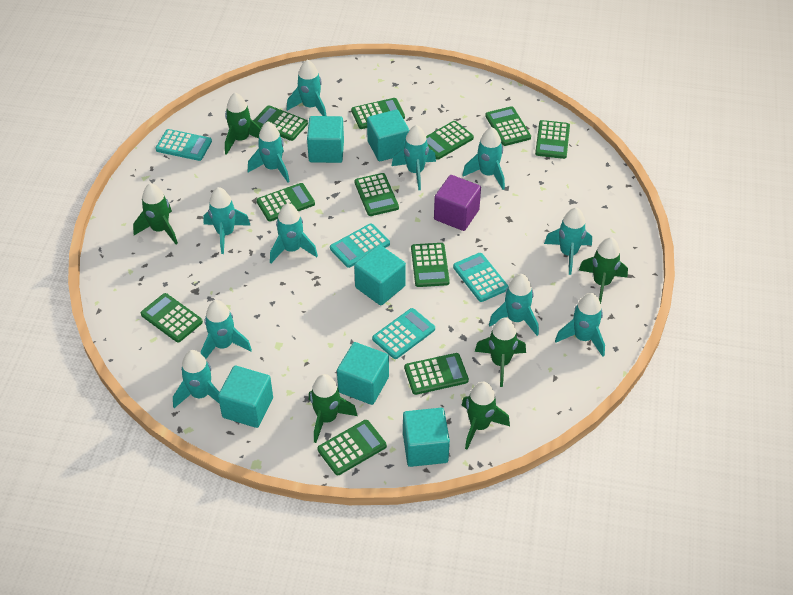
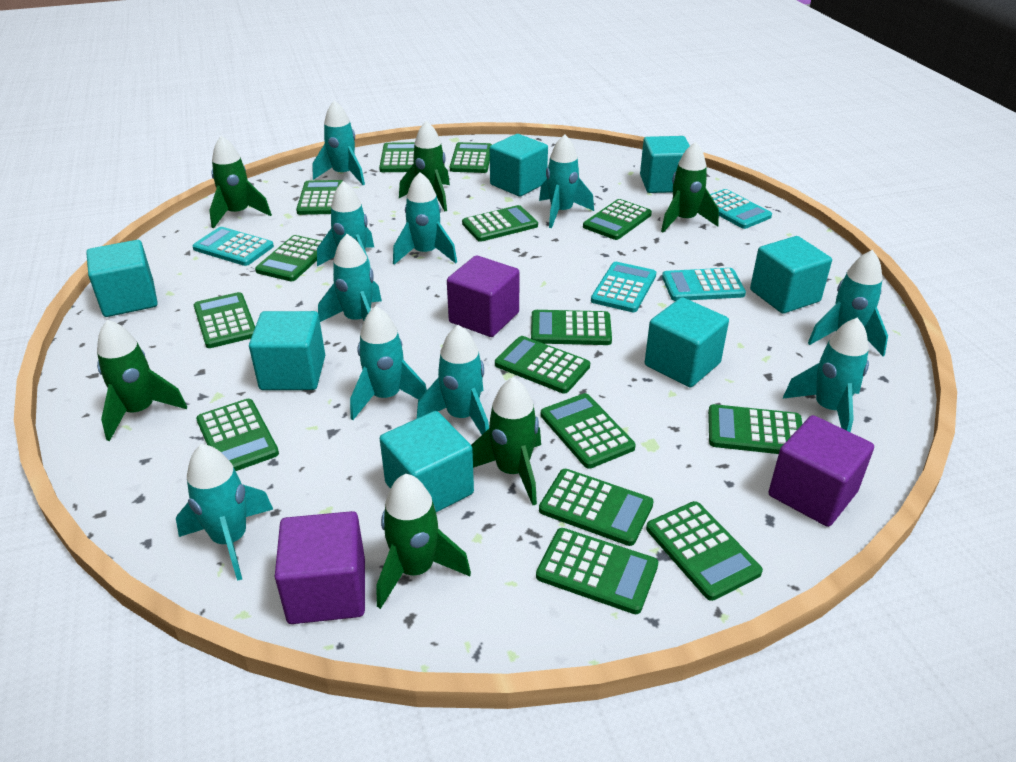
green calculator: [141,293,203,343] [253,105,308,141] [256,183,315,221] [317,420,387,475] [351,98,405,129] [354,173,399,216] [404,353,469,395] [411,243,450,287] [426,121,474,160] [485,106,531,146] [535,120,570,159] = 11 -> [194,292,255,348] [196,399,279,471] [255,235,322,281] [296,180,342,215] [379,142,415,172] [450,142,492,173] [462,205,538,242] [495,336,590,394] [531,310,612,345] [536,528,658,614] [539,469,654,546] [541,393,636,469] [583,199,652,240] [646,501,763,601] [708,404,802,454] = 15
purple cube: [434,175,481,231] = 1 -> [275,511,365,624] [447,255,520,337] [768,415,874,527] = 3
turquoise cube: [218,366,273,428] [307,116,344,163] [337,342,389,405] [354,245,406,306] [367,109,409,162] [403,408,450,467] = 6 -> [86,240,158,317] [249,311,325,390] [380,411,474,512] [490,134,548,197] [640,136,690,193] [645,297,729,387] [750,236,832,314] = 7
turquoise rocket: [173,350,219,408] [201,300,252,359] [203,187,250,254] [248,121,290,182] [270,203,318,263] [287,59,326,116] [392,125,436,190] [462,127,505,190] [489,274,539,336] [544,207,592,275] [555,293,605,357] = 11 -> [176,444,274,581] [313,100,365,185] [317,181,374,268] [318,234,382,322] [350,306,427,420] [393,172,457,265] [417,325,489,435] [539,134,594,228] [783,317,869,432] [808,250,888,356] = 10

